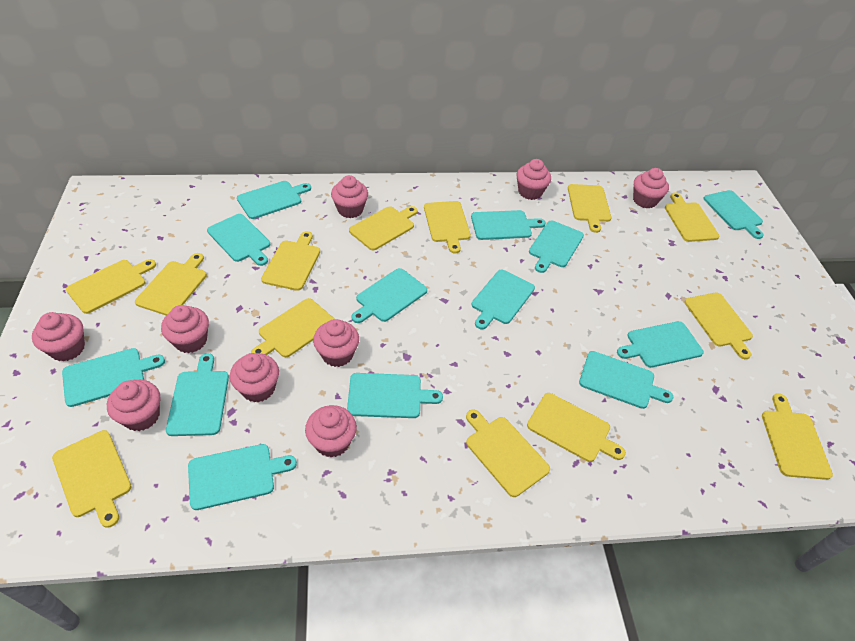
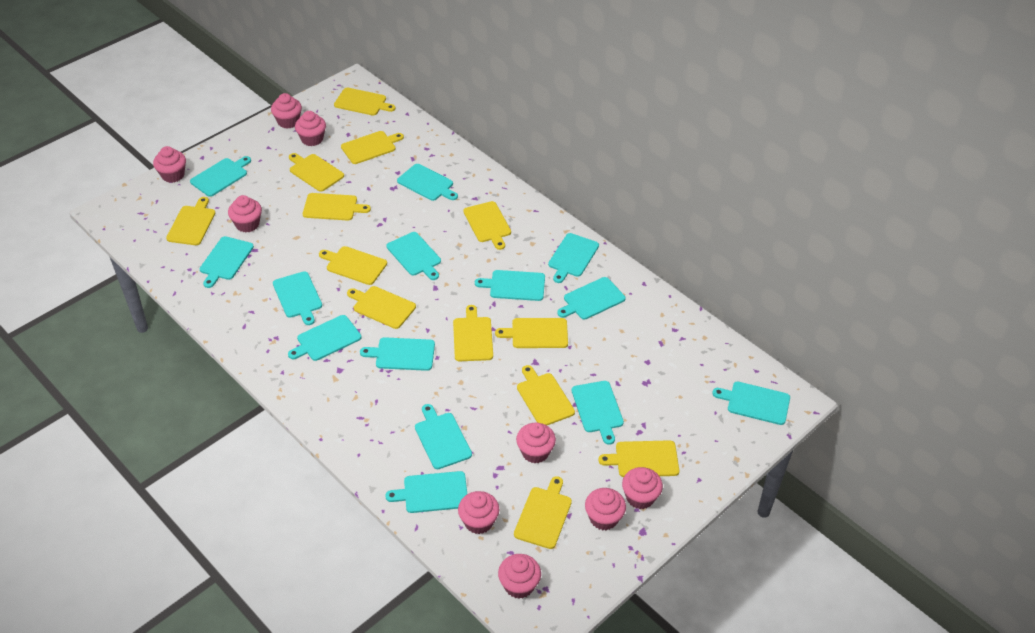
turquoise cutting board: [62,348,165,407] [166,353,229,436] [188,444,297,510] [207,214,270,266] [237,181,311,219] [347,373,443,418] [352,268,427,323] [471,210,545,240] [472,270,535,329] [529,220,584,273] [579,351,673,409] [617,321,704,368] [703,190,764,239] = 13 -> [190,156,251,197] [200,236,254,288] [273,271,322,325] [288,315,361,361] [360,337,435,371] [385,471,467,513] [387,232,441,280] [397,164,458,201] [415,404,472,469] [475,270,545,301] [548,233,599,283] [557,277,625,320] [572,381,624,445] [712,382,790,425] = 14

